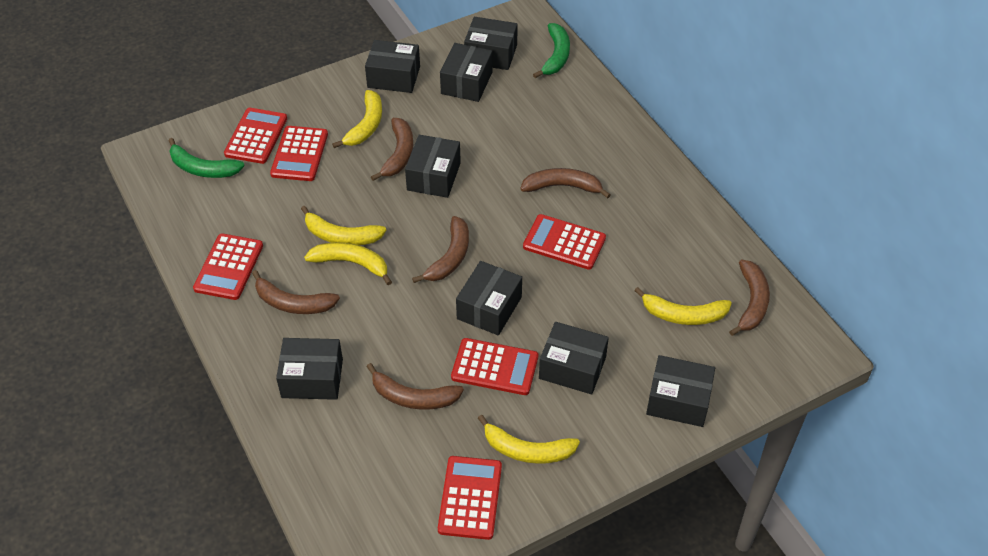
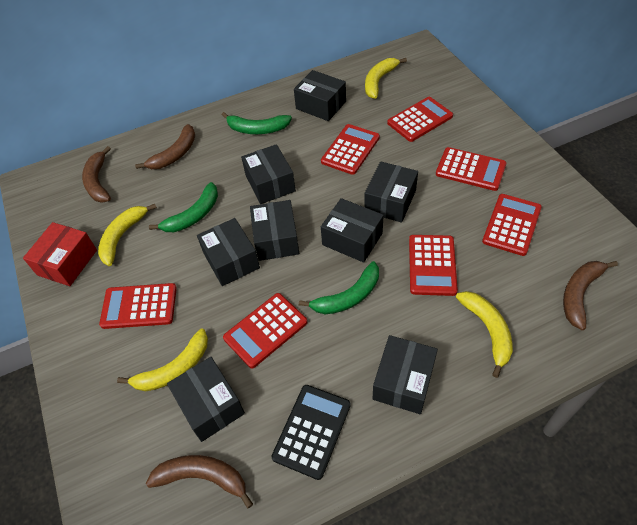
black calculator: none = 0 -> [271,385,351,480] = 1
brown banana: [252,270,340,314] [367,363,464,410] [371,118,413,181] [412,216,469,283] [520,168,611,199] [729,260,770,336] = 6 -> [82,146,111,203] [135,124,195,169] [146,455,253,509] [563,261,618,330] = 4
green banana: [168,138,245,178] [533,23,570,78] = 2 -> [149,182,218,232] [222,112,292,134] [299,261,379,314] = 3
red box: none = 0 -> [23,222,97,286] = 1
red calculator: [193,233,263,300] [224,108,287,164] [270,126,328,181] [438,456,502,540] [451,338,538,395] [523,214,606,270] = 6 -> [99,283,177,329] [223,293,308,368] [321,124,380,175] [387,97,453,142] [409,235,458,296] [436,147,507,191] [482,194,542,256] = 7
yellow banana: [301,206,387,245] [304,242,392,285] [332,90,382,148] [478,415,580,464] [634,287,732,325] = 5 -> [98,204,157,266] [117,328,208,391] [365,58,407,99] [456,291,513,378] = 4

